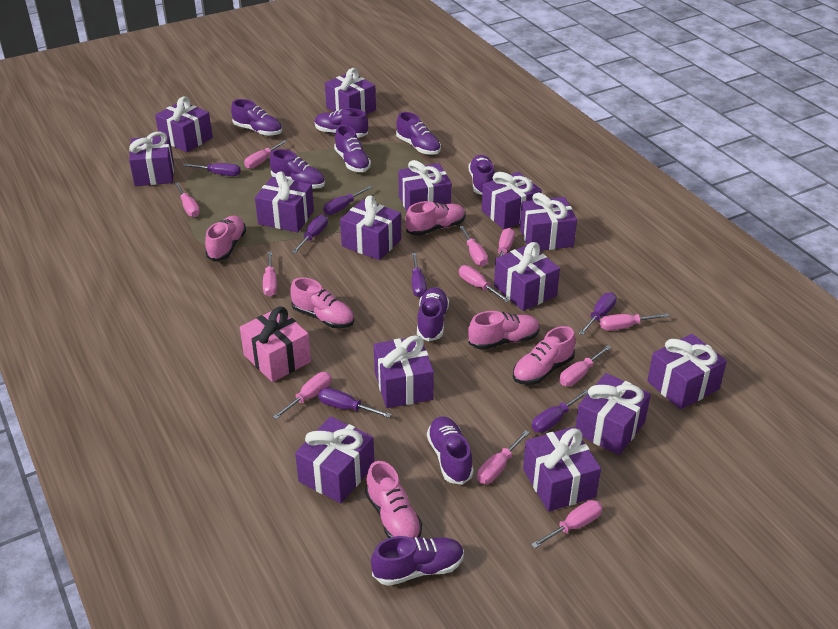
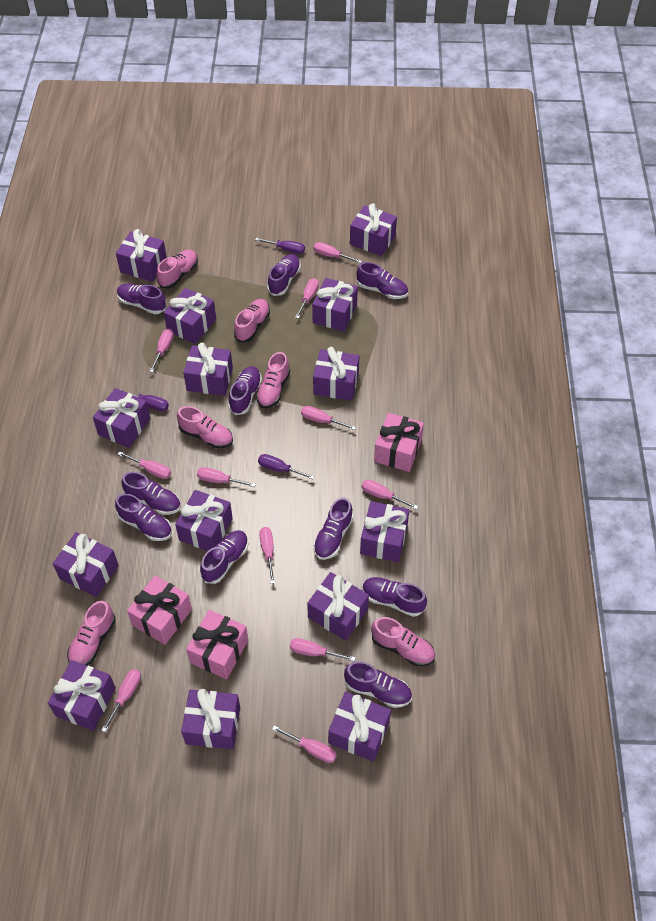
pink gift: [240,307,311,382] = 1 -> [127,575,192,645] [186,610,248,679] [374,413,424,472] = 3
purple screwdriver: [183,163,241,176] [292,215,328,253] [318,388,392,418] [323,186,372,215] [412,253,427,298] [532,390,588,433] [579,292,617,335] = 7 -> [119,389,169,411] [255,238,305,254] [258,454,315,479] = 3
purple shoe: [231,99,282,136] [270,149,325,189] [315,108,368,138] [334,125,371,172] [371,536,464,586] [396,112,441,155] [417,287,449,341] [427,416,474,485] [469,155,495,195] = 9 -> [115,493,172,541] [117,283,166,314] [121,472,181,515] [200,530,248,584] [228,366,262,415] [267,254,301,296] [313,497,354,560] [344,661,412,708] [356,262,408,299] [362,577,427,617] = 10

